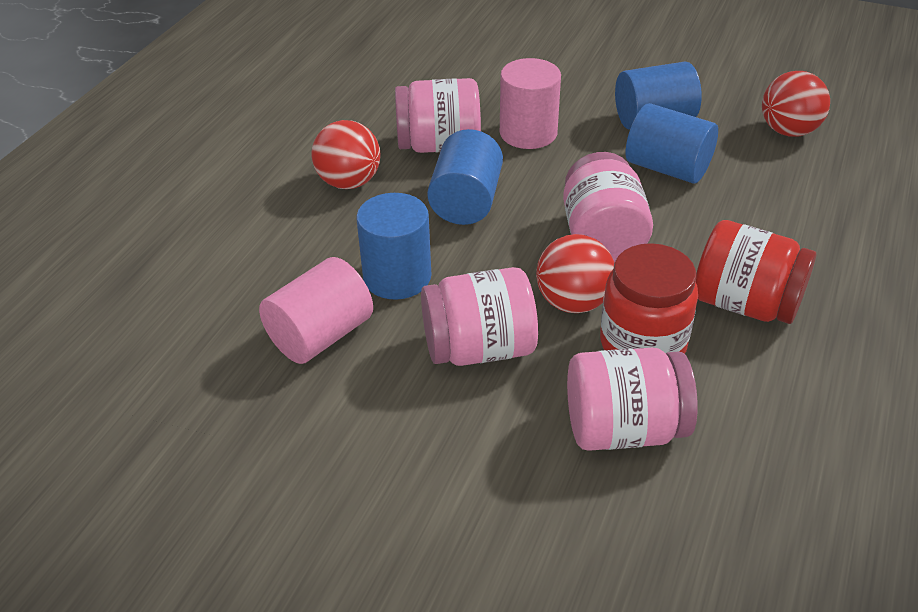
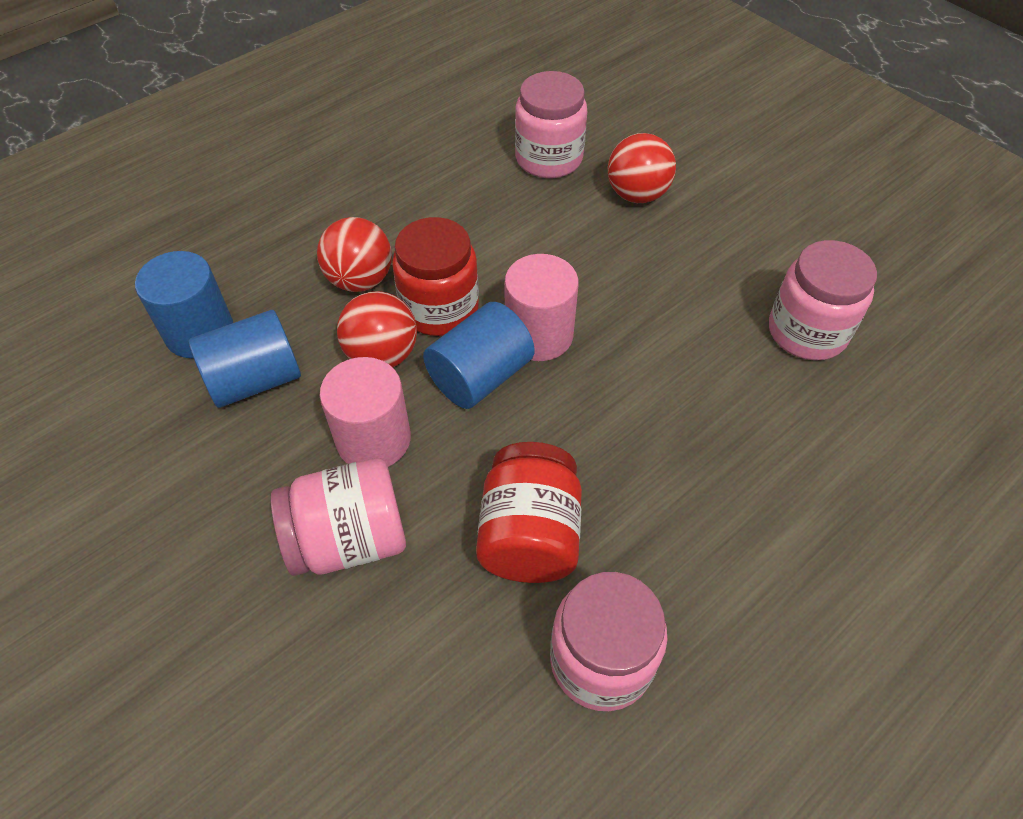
blue cylinder: [356,193,431,300] [427,129,503,225] [615,62,702,130] [626,103,718,184] = 4 -> [135,251,233,358] [189,310,301,408] [423,302,535,409] = 3

